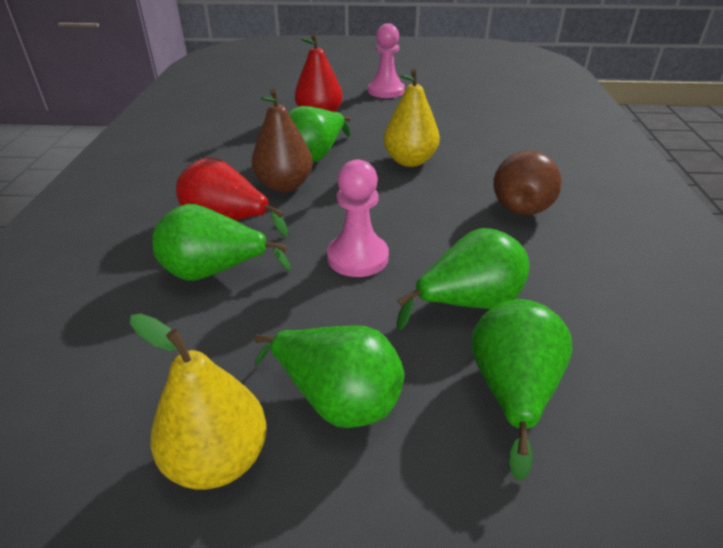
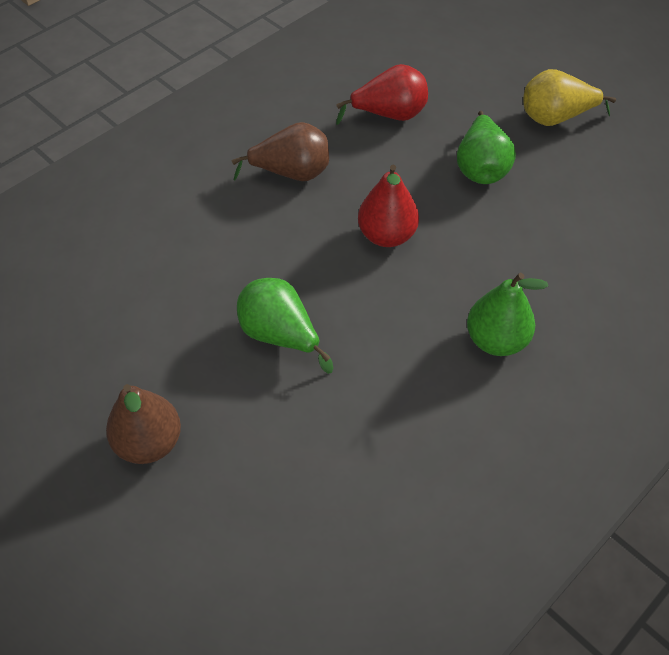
green pear: [152,204,291,281] [254,325,404,428] [288,106,351,162] [397,228,529,330] [472,299,572,481] = 5 -> [237,278,333,374] [457,111,516,184] [467,273,548,356] = 3
pink pawn: [327,159,389,277] [368,23,405,98] = 2 -> none = 0
yellow pear: [130,314,267,490] [383,69,440,167] = 2 -> [523,69,616,126] = 1

